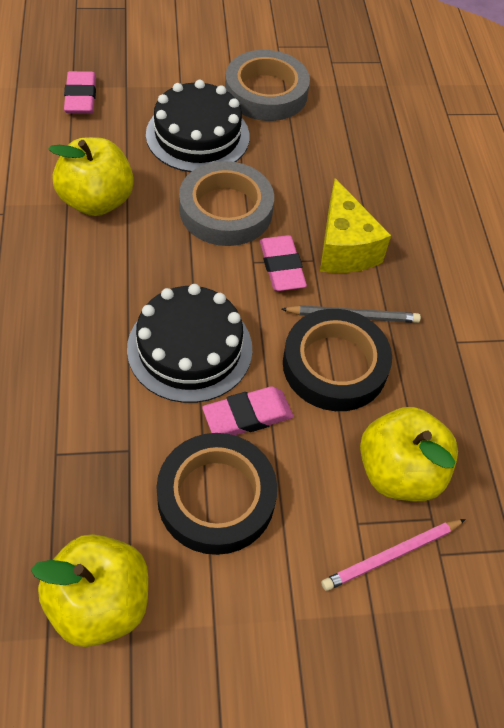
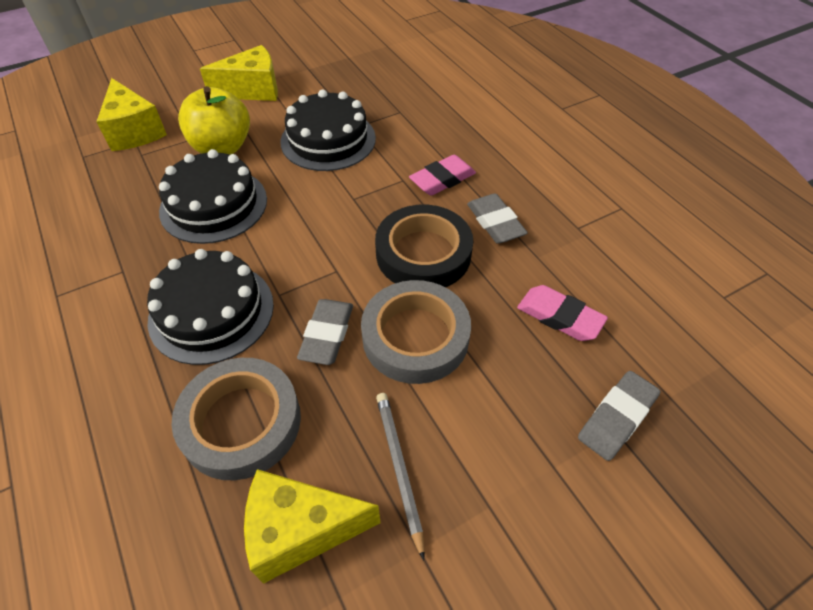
black cake: [127,284,252,403] [146,80,250,172] = 2 -> [147,249,274,365] [159,149,267,244] [280,90,376,171] = 3
black tape: [156,433,277,555] [283,309,392,411] = 2 -> [375,205,473,287] = 1
grey eraser: none = 0 -> [297,299,353,365] [467,194,528,244] [578,371,660,461] = 3
pink eraser: [64,71,96,114] [202,387,293,435] [260,235,307,291] = 3 -> [409,155,476,196] [517,285,608,341] = 2
pink pencil: [321,519,466,591] = 1 -> none = 0
yellow apple: [30,534,148,647] [48,137,134,216] [360,407,458,501] = 3 -> [178,86,250,155] = 1
yellow cheese: [320,178,391,273] = 1 -> [96,78,167,151] [200,45,278,101] [244,469,381,584] = 3

